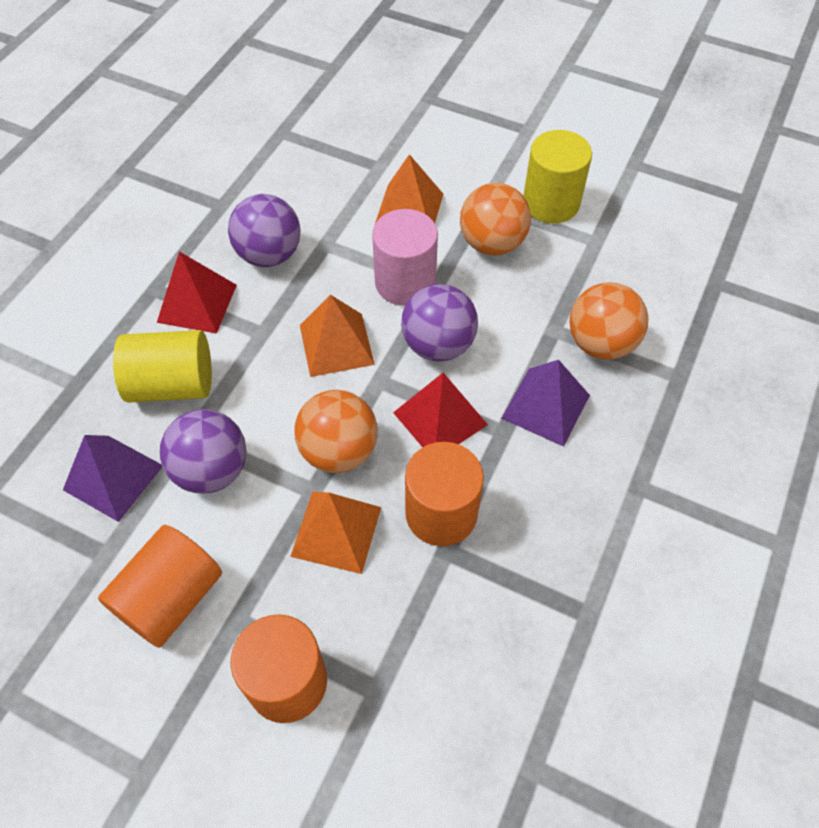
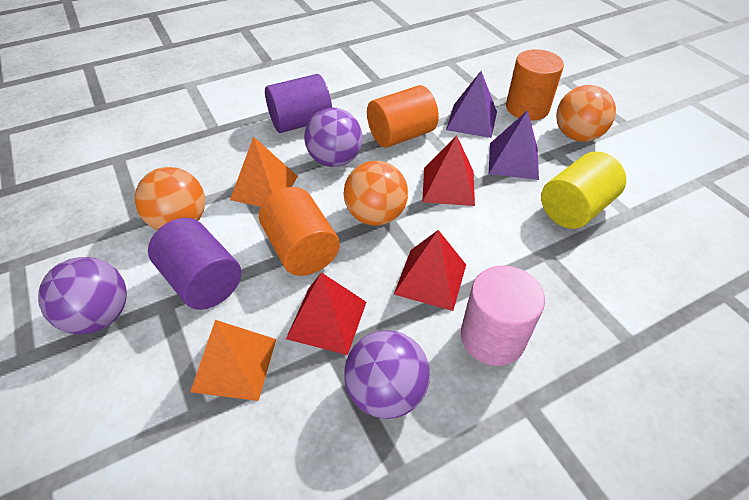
orange pyramid: [290,491,381,574] [300,295,375,377] [374,154,443,226] = 3 -> [190,320,276,401] [230,137,298,207] = 2
purple cylinder: none = 0 -> [148,218,241,310] [265,74,332,133] = 2
red pyramid: [157,251,237,334] [393,373,488,447] = 2 -> [286,272,366,355] [394,230,466,311] [422,135,475,206] = 3
yellow cylinder: [113,330,212,403] [523,130,592,223] = 2 -> [541,151,626,229] = 1

